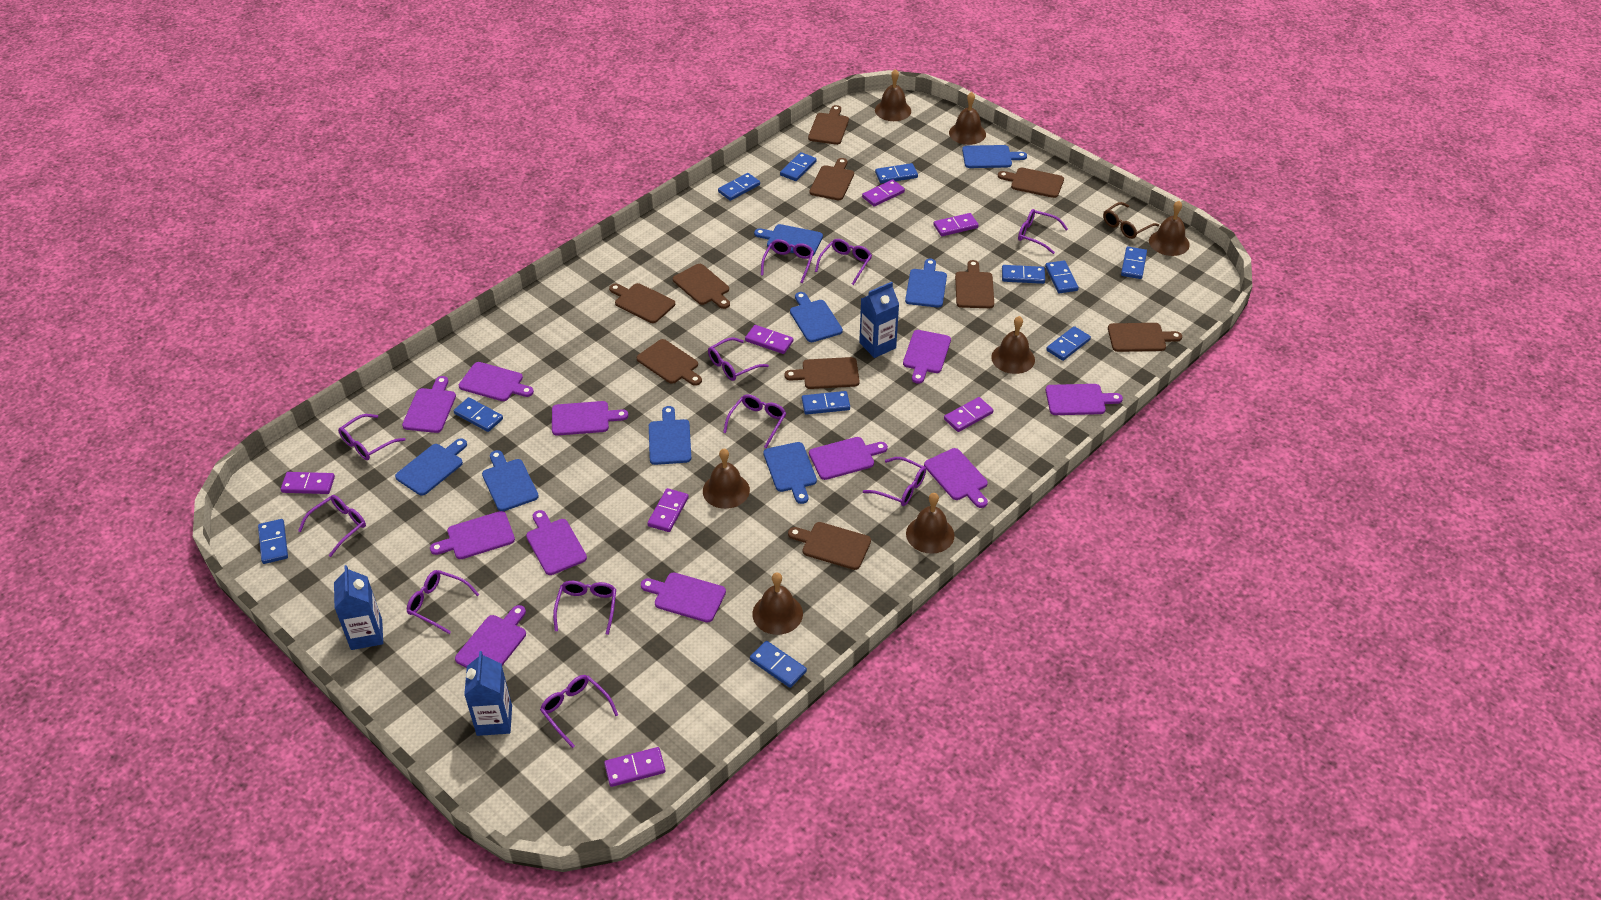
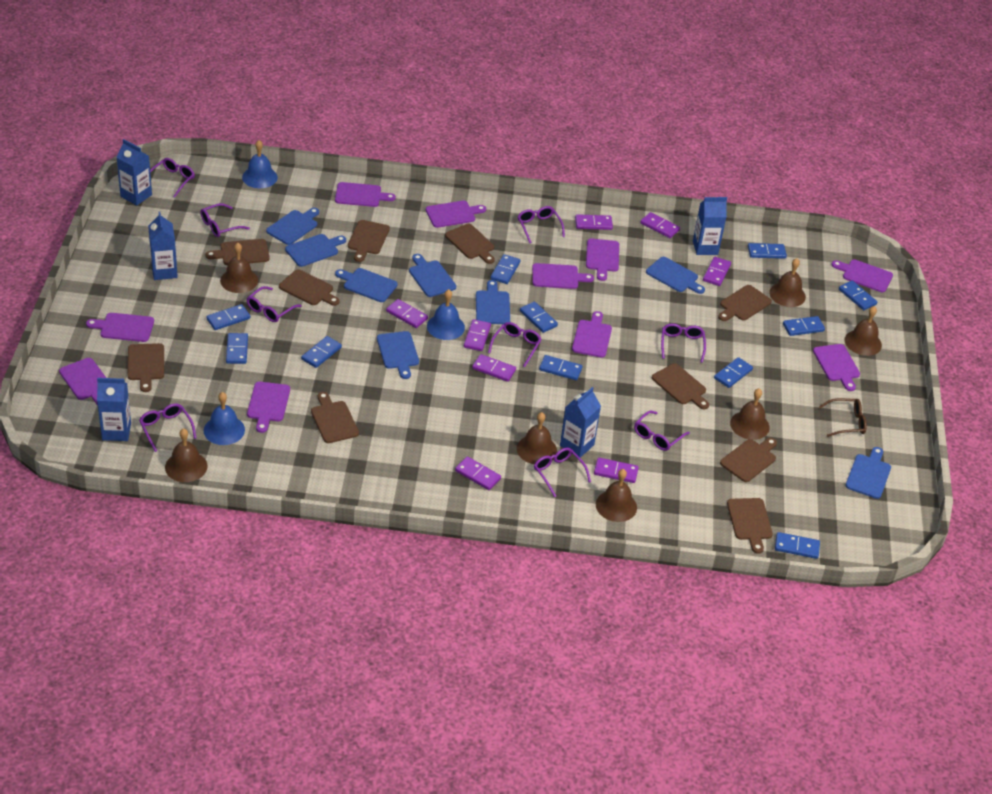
blue bell: none = 0 -> [204,392,245,445] [242,140,278,188] [427,289,465,340] = 3
blue carton: [334,565,383,650] [464,651,512,736] [859,282,899,358] = 3 -> [97,378,131,441] [116,139,152,205] [148,212,178,280] [560,387,601,458] [693,197,727,255] = 5
purple cutting board: [402,376,456,433] [430,511,515,559] [455,605,526,668] [459,362,534,401] [526,510,587,575] [552,401,628,436] [641,572,726,623] [809,437,888,480] [903,330,951,384] [924,448,988,508] [1045,384,1123,415] = 11 -> [59,358,106,405] [86,313,154,342] [247,382,290,433] [335,182,396,207] [426,201,486,228] [532,263,594,289] [572,311,612,358] [586,238,619,281] [813,344,860,391] [831,259,893,292] = 10
purple domino: [281,472,335,494] [604,747,666,787] [647,488,689,532] [745,325,793,354] [862,179,905,207] [934,213,979,236] [944,397,993,432] = 7 -> [386,299,428,328] [455,456,501,490] [464,319,491,351] [472,354,516,382] [575,214,613,230] [594,457,639,483] [640,212,680,238] [703,257,731,286] = 8
purple glasses: [298,495,366,557] [338,414,405,460] [407,570,479,634] [540,675,618,748] [553,581,616,635] [708,337,769,381] [723,394,786,448] [761,239,814,283] [815,239,872,285] [863,457,926,506] [1018,209,1068,254] = 11 -> [139,403,197,452] [150,158,195,198] [200,203,250,237] [247,286,302,322] [488,322,542,367] [517,206,565,244] [534,448,591,497] [634,410,690,451] [661,323,706,363] = 9

